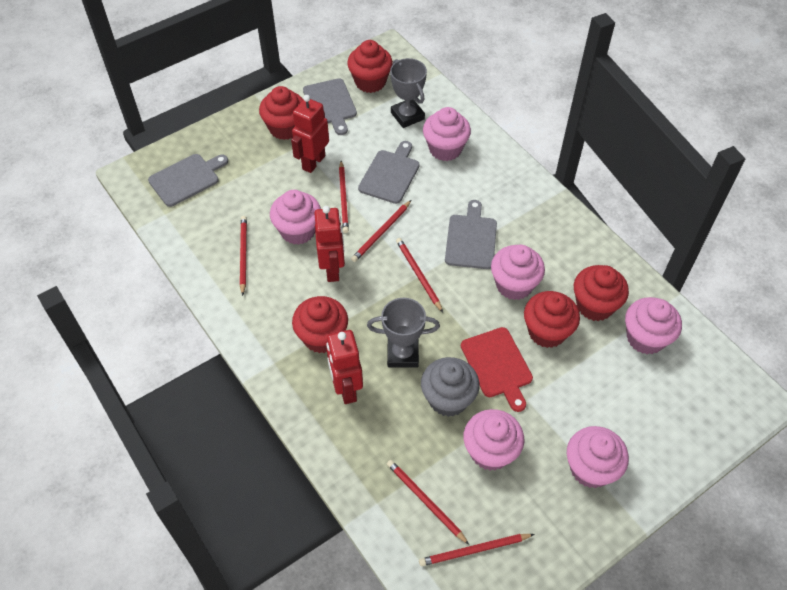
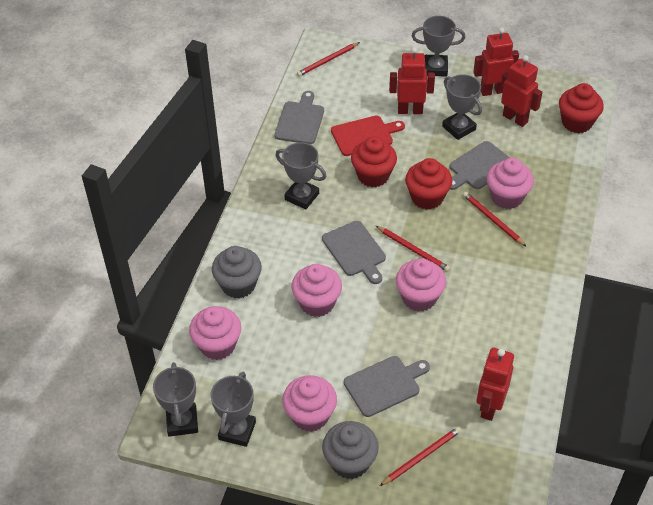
grey cupcake: [421,357,480,417] = 1 -> [212,246,262,299] [322,421,379,479] = 2
grey trophy: [367,298,440,368] [390,58,427,128] = 2 -> [153,362,198,437] [211,372,256,447] [276,142,327,209] [412,16,465,77] [442,74,482,140] = 5
pink cupcake: [270,190,321,245] [423,107,471,161] [463,409,524,471] [491,244,545,300] [567,426,629,488] [625,297,682,354] = 6 -> [189,306,241,360] [282,375,337,432] [291,264,342,317] [396,258,446,312] [486,158,534,209] = 5
red cupcake: [259,86,303,140] [292,296,348,353] [347,40,393,93] [524,291,580,348] [574,265,629,321] = 5 -> [351,136,397,187] [405,158,452,210] [559,83,604,133] = 3
red pencil: [240,216,247,296] [339,161,349,233] [351,200,412,262] [387,460,469,545] [396,238,443,313] [419,534,534,566] = 6 -> [297,42,360,77] [376,226,450,272] [380,427,461,486] [463,192,526,246] = 4
red robot: [291,95,329,173] [314,206,345,282] [326,330,363,404] = 3 -> [389,47,435,114] [473,27,519,96] [477,348,514,421] [500,55,543,127] = 4

